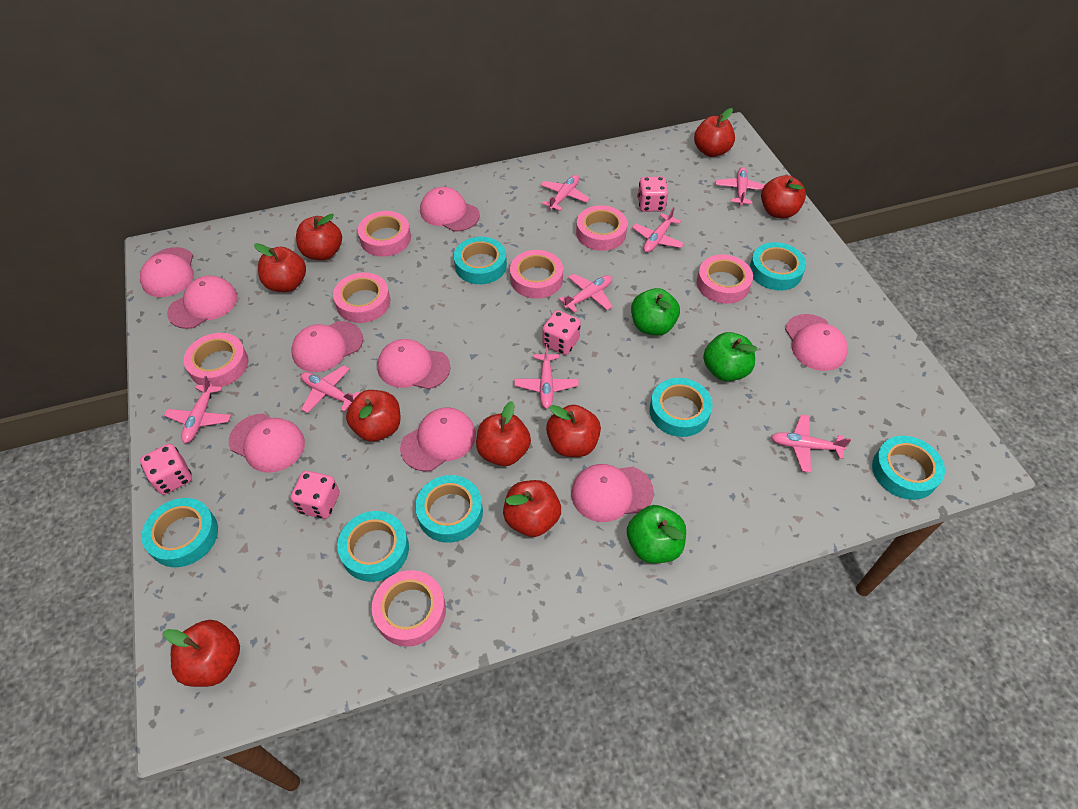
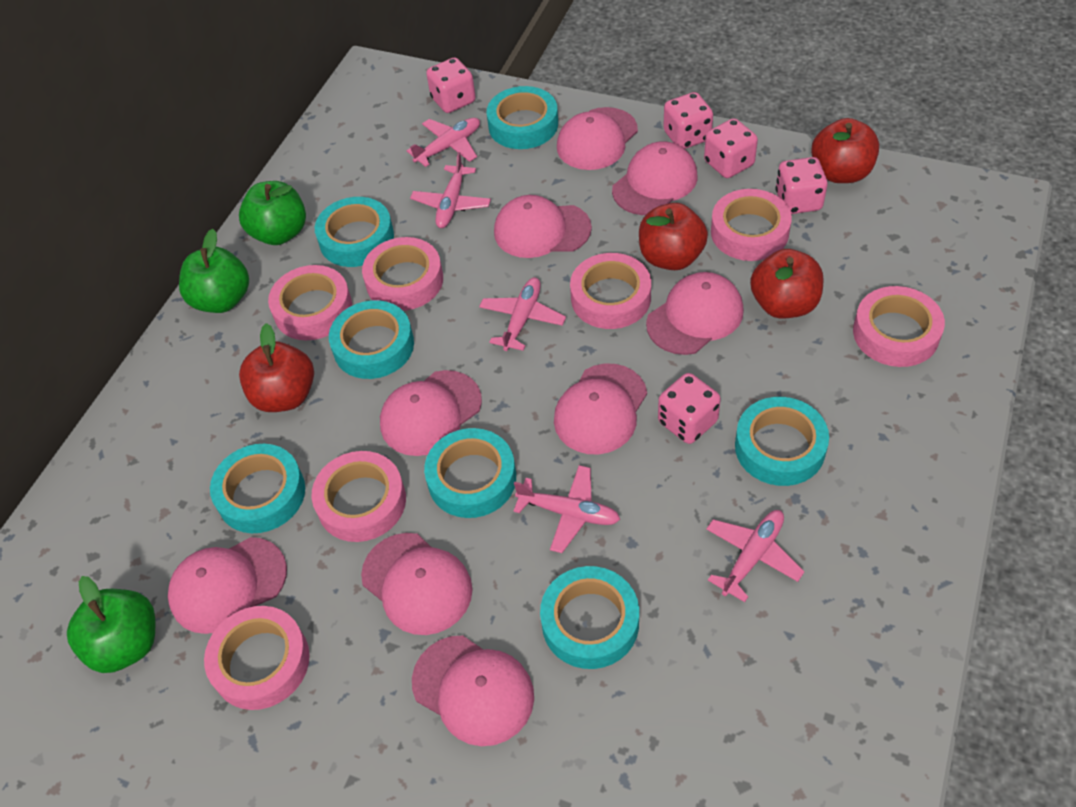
pink dice: [140,444,192,495] [291,471,339,519] [542,310,581,355] [637,177,668,212] = 4 -> [426,57,476,113] [658,373,721,444] [663,92,713,149] [704,118,758,178] [775,157,827,214] = 5
pink plane: [164,376,231,443] [300,365,360,413] [514,344,579,409] [541,175,590,211] [559,273,613,313] [632,207,685,253] [715,167,765,206] [771,414,851,473] = 8 -> [407,118,480,167] [410,152,491,228] [479,277,566,351] [513,465,620,553] [706,510,805,602] = 5
red apple: [163,620,240,687] [254,243,306,292] [296,214,342,260] [346,390,401,442] [476,401,531,466] [503,480,561,537] [546,405,601,457] [694,108,735,157] [761,175,806,218] = 9 -> [239,323,314,412] [639,203,708,270] [750,249,823,319] [811,118,879,183] = 4

